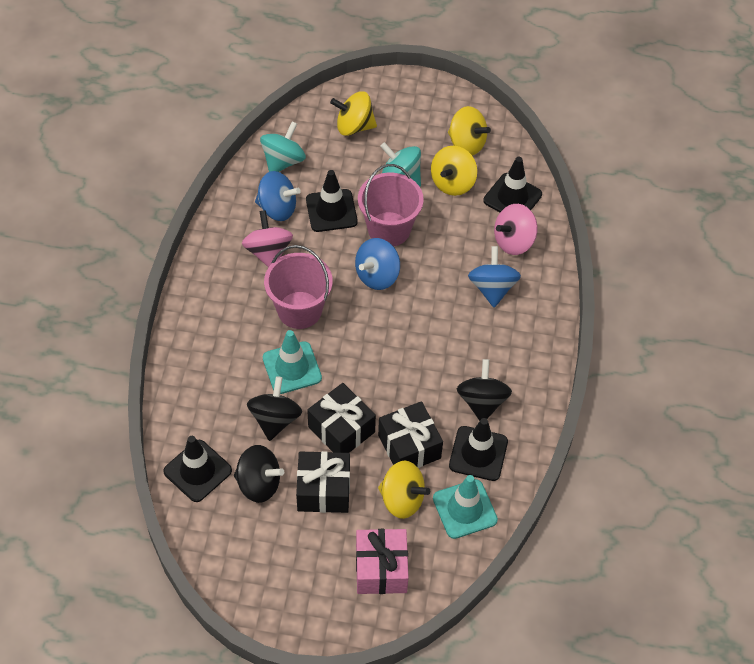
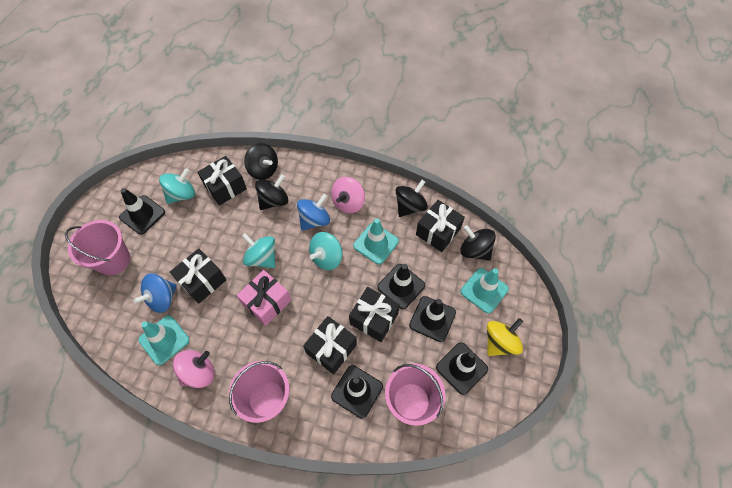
black gift: [296,451,350,513] [307,383,376,453] [378,401,443,468] = 3 -> [170,248,226,304] [197,156,247,206] [303,316,357,374] [349,287,400,342] [416,200,465,252] = 5
black spinning top: [234,445,284,503] [247,376,302,441] [457,359,512,421] = 3 -> [244,143,278,180] [255,174,288,210] [395,180,428,217] [460,225,496,261] = 4
black traffic cone: [163,436,232,502] [306,170,358,232] [449,418,508,481] [483,157,542,212] = 4 -> [119,188,165,235] [331,365,383,419] [377,264,425,309] [409,296,456,342] [436,342,488,395] = 5
blue spinning top: [255,171,301,221] [355,238,400,290] [468,246,521,307] = 3 -> [133,273,177,313] [297,194,330,231] = 2
pink bucket: [264,245,333,329] [358,164,424,246] = 2 -> [65,220,130,275] [229,361,290,423] [385,363,445,426] = 3
turquoise spinning top: [260,121,306,172] [380,142,421,187] = 2 -> [159,168,195,204] [242,233,276,268] [309,232,342,270] = 3
turquoise traffic cone: [263,330,322,394] [433,475,498,539] = 2 -> [138,315,190,365] [353,219,399,265] [461,268,509,314] = 3
yellow spinning top: [330,91,377,136] [378,461,430,519] [431,146,477,196] [448,106,491,155] = 4 -> [487,318,523,356] = 1

